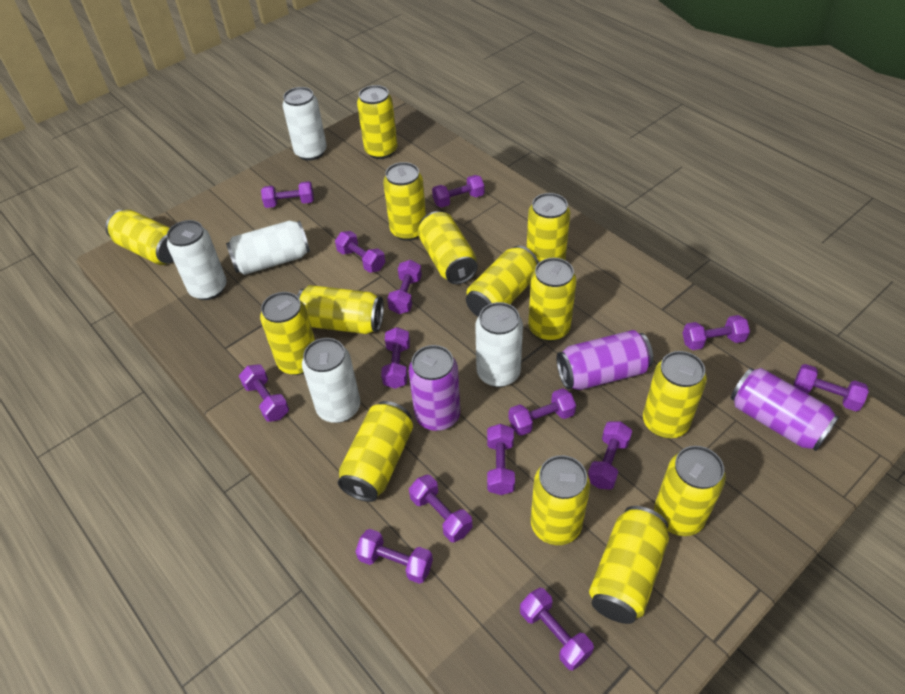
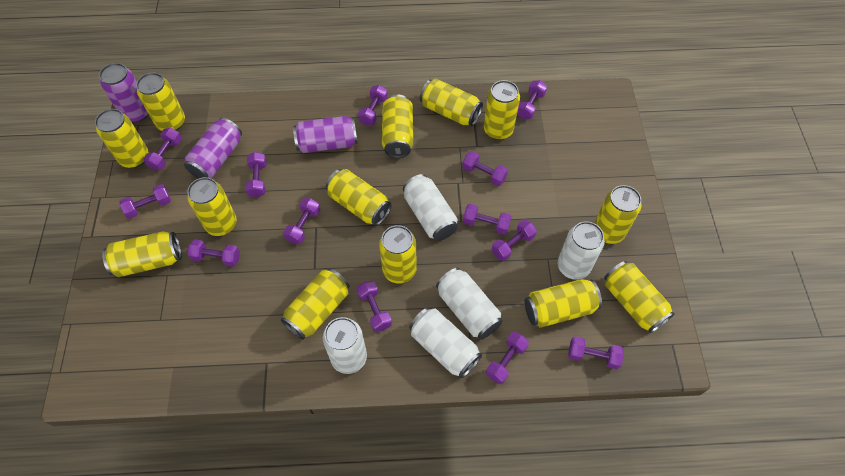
purple dumbbell: [239,364,289,422] [261,181,314,208] [335,231,385,273] [355,529,433,584] [381,327,410,389] [387,260,422,314] [409,475,472,542] [432,175,485,208] [487,424,515,495] [508,388,576,436] [520,588,594,671] [588,422,632,490] [682,315,750,350] [793,364,869,411] = 14 -> [120,184,171,219] [144,128,182,170] [187,239,240,267] [245,152,267,198] [283,198,320,244] [357,281,392,332] [358,85,388,126] [462,151,508,186] [463,204,512,235] [486,332,529,384] [492,220,537,261] [517,80,547,119] [569,336,624,369] = 13
yellow can: [106,209,174,265] [260,292,315,375] [297,285,384,334] [338,401,413,502] [357,85,397,159] [383,162,426,241] [418,211,478,284] [466,246,539,317] [527,193,570,262] [528,258,577,341] [531,455,590,545] [589,506,669,624] [643,351,707,438] [654,446,726,536] = 14 -> [95,109,148,168] [102,231,181,277] [136,73,185,131] [187,177,237,236] [281,268,350,340] [326,169,392,226] [379,225,417,284] [382,95,413,158] [420,79,483,126] [484,80,520,140] [524,279,602,328] [594,185,642,244] [604,261,674,333] = 13

